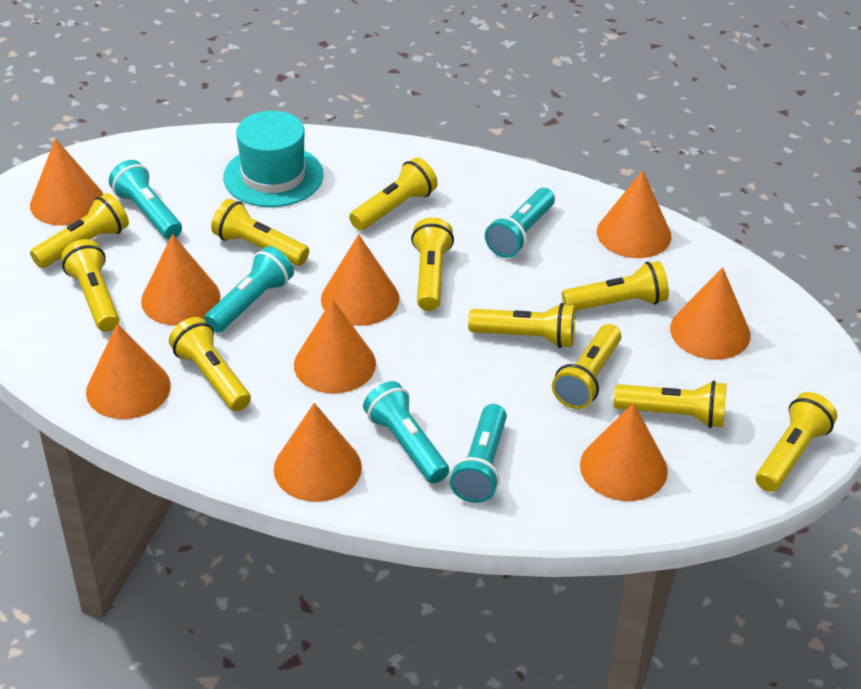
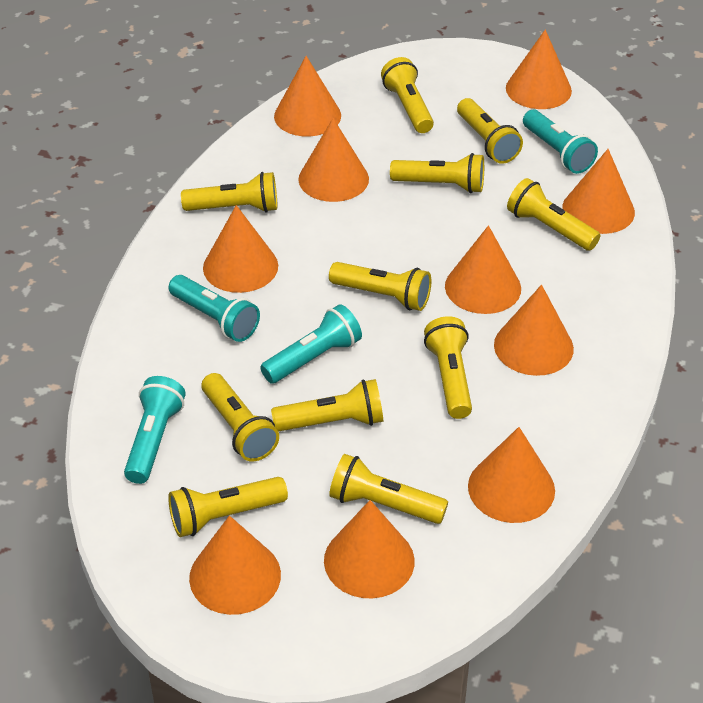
orange cone: [30,138,104,226] [86,323,171,419] [141,234,221,326] [274,403,362,502] [294,299,376,394] [321,234,399,326] [580,403,668,501] [597,170,672,258] [670,267,750,360] = 9 -> [189,516,281,615] [203,205,278,293] [274,56,341,136] [298,118,369,202] [324,500,415,599] [445,225,521,314] [468,427,555,523] [494,285,574,376] [506,30,572,109] [562,149,635,234] = 10
turquoise flashlight: [109,160,182,239] [204,246,294,333] [363,381,449,484] [450,404,507,503] [485,188,555,258] = 5 -> [124,376,186,484] [168,275,260,342] [260,304,362,384] [523,110,598,174] = 4
turquoise hat: [223,111,323,207] = 1 -> none = 0

